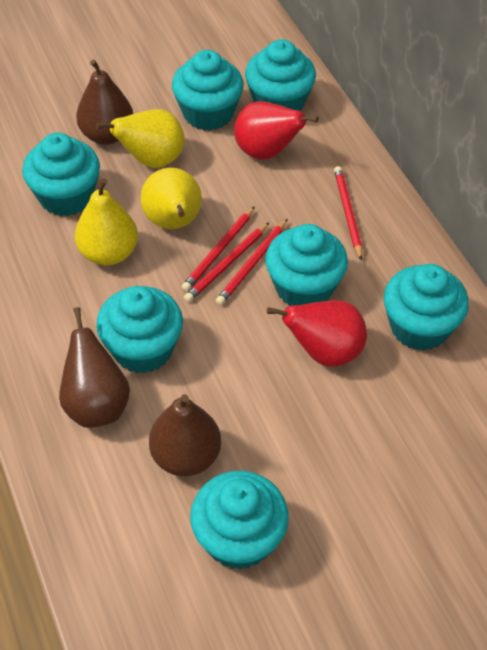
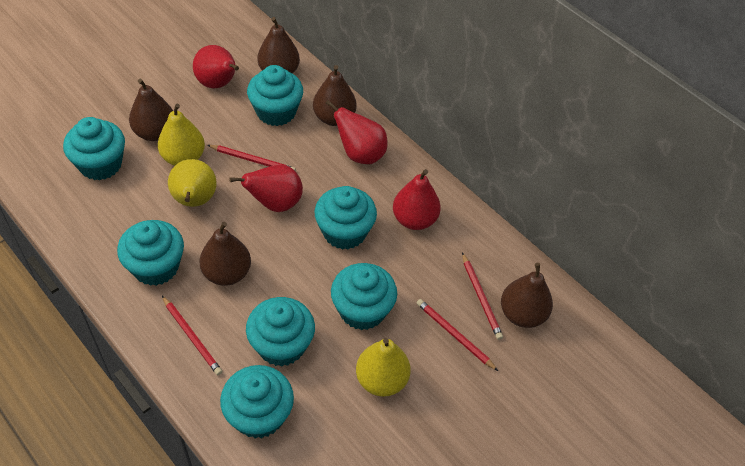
brown pear: [59,307,130,428] [76,60,133,145] [149,394,221,476] = 3 -> [129,79,173,141] [199,222,251,286] [257,17,300,74] [313,65,357,126] [501,263,553,328] = 5
red pear: [234,101,319,160] [267,300,367,367] = 2 -> [193,45,239,88] [229,165,303,212] [325,100,387,164] [393,169,441,230] = 4

